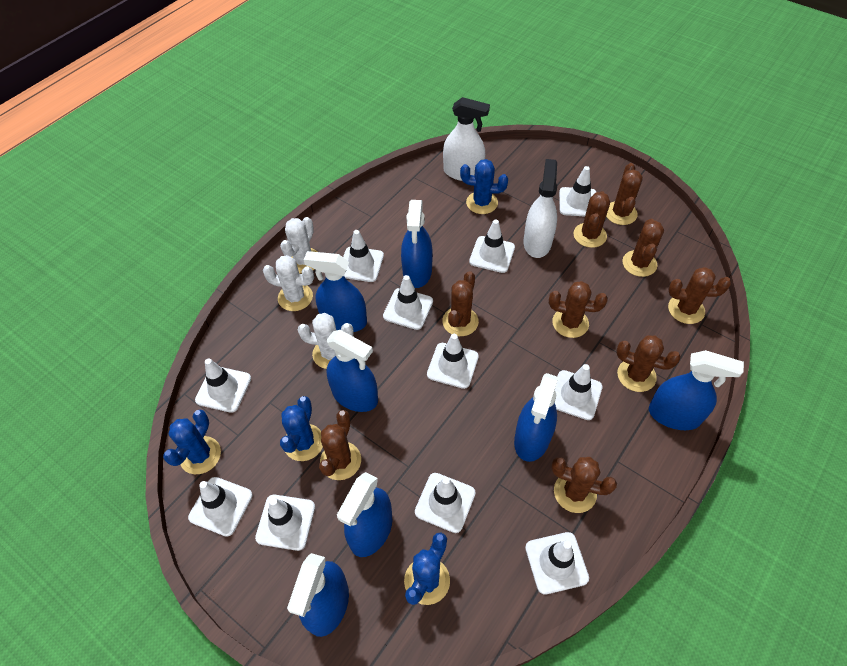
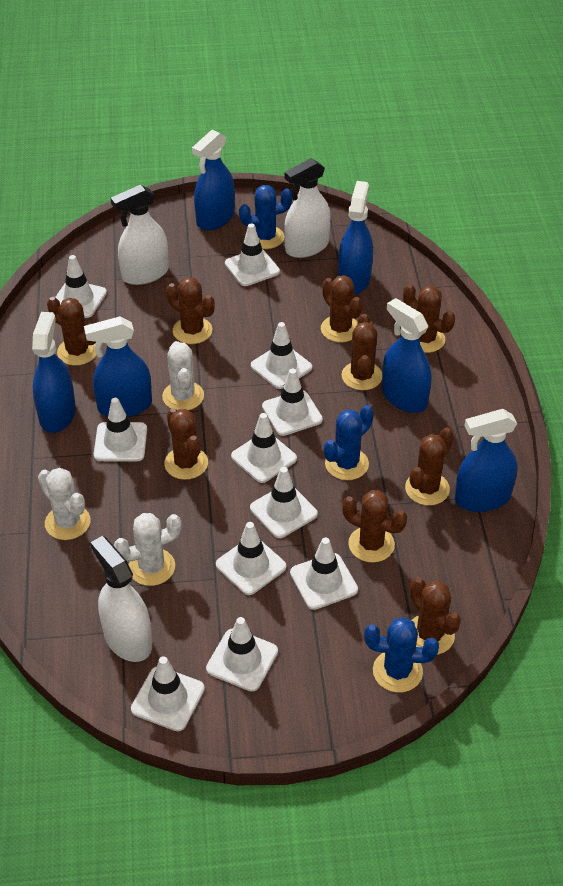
blue cactus: [163,409,221,474] [280,396,323,461] [404,533,450,605] [460,159,508,214] = 4 -> [239,185,292,249] [324,405,374,480] [364,617,439,693] = 3
blue spray bottle: [287,553,349,637] [304,251,367,332] [326,330,378,412] [337,472,392,557] [401,200,433,288] [514,373,559,462] [649,350,744,430] = 7 -> [32,312,76,433] [84,316,152,417] [192,130,235,230] [338,181,373,294] [382,298,431,413] [455,409,518,512] = 6
white spray bottle: [443,97,490,181] [524,159,557,258] = 2 -> [90,536,152,662] [111,185,169,285] [284,158,331,258] = 3

